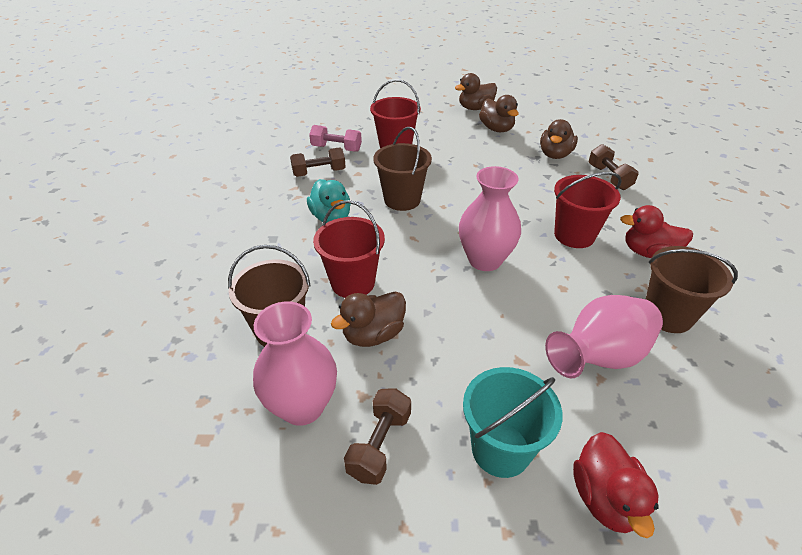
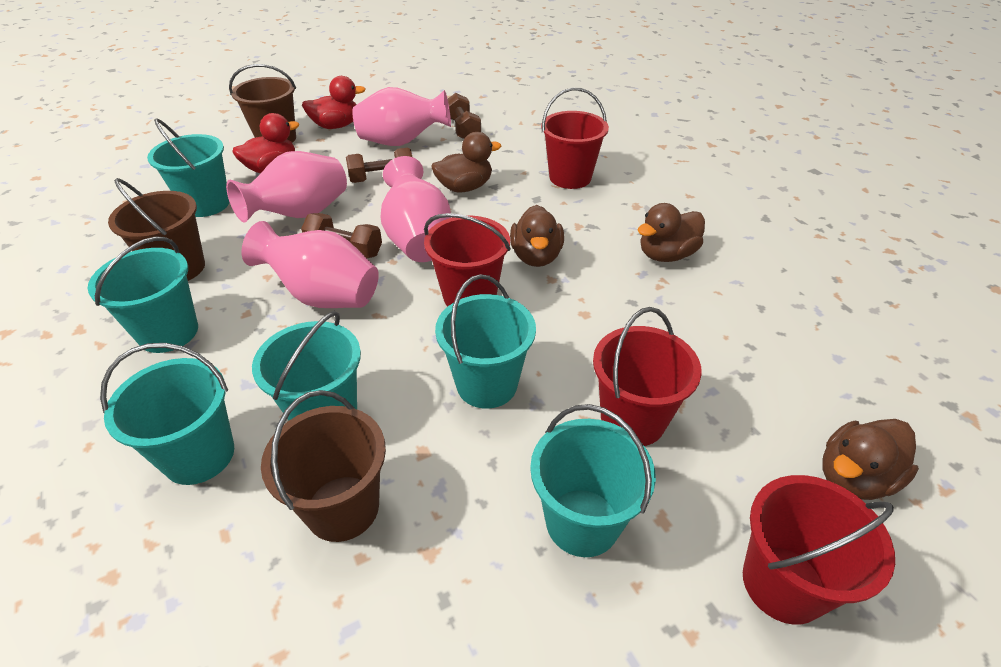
pink dumbbell: [309,125,362,152] = 1 -> none = 0
pink vase: [253,301,337,426] [459,166,521,271] [545,295,663,378] = 3 -> [226,151,347,223] [241,221,379,308] [352,87,451,146] [380,156,451,262] = 4
red bucket: [313,200,385,298] [370,79,421,148] [554,172,622,248] = 3 -> [424,213,511,307] [541,88,609,189] [593,307,702,446] [743,475,895,625] = 4
turquoise bucket: [463,367,563,478] = 1 -> [87,237,198,353] [100,343,234,485] [147,118,229,217] [252,311,361,421] [435,274,536,409] [530,404,656,557] = 6
turquoise duck: [307,179,351,223] = 1 -> none = 0

